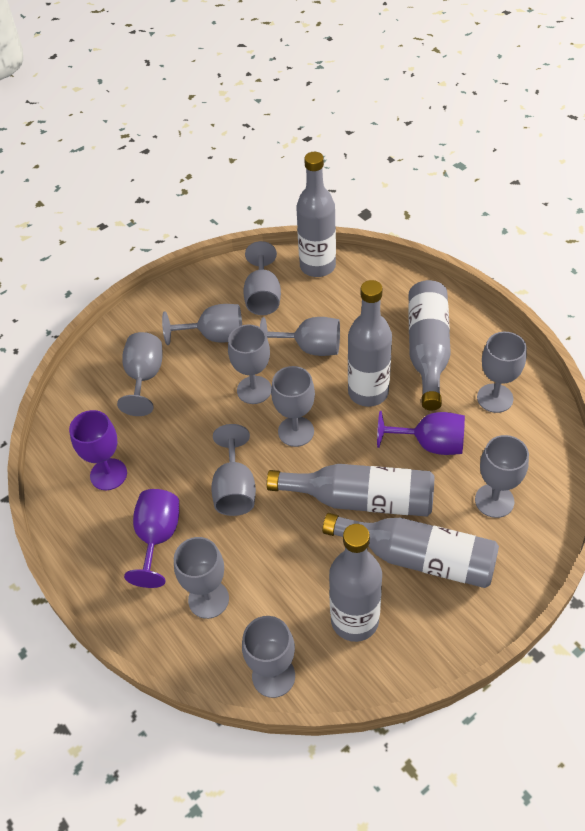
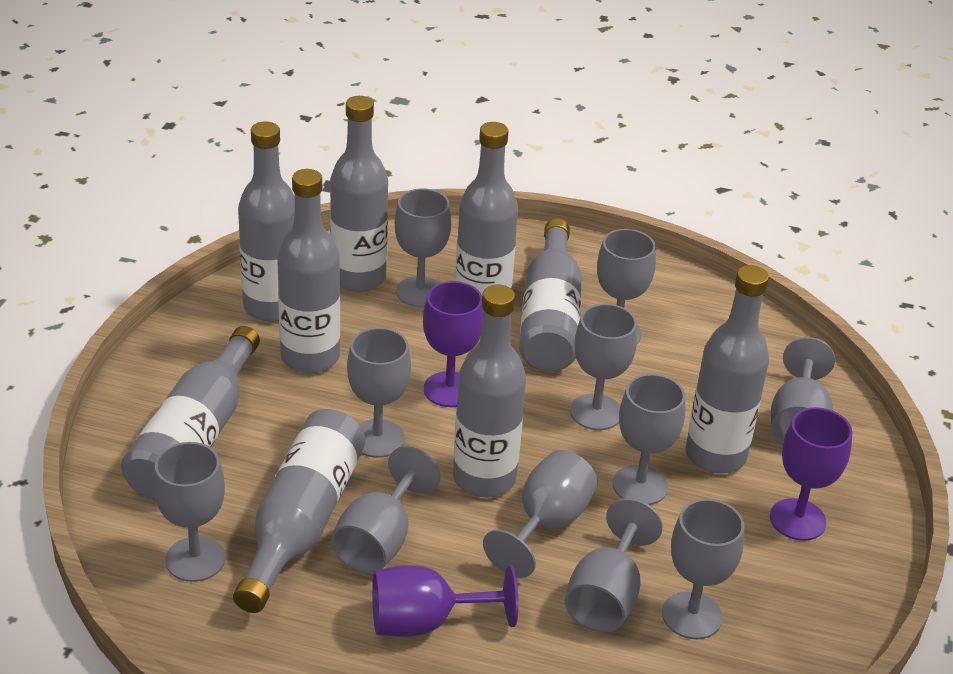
grey bottle: [267,464,434,517] [296,152,336,277] [322,513,499,588] [329,524,382,642] [348,280,392,407] [408,280,451,411] = 6 -> [121,326,260,500] [233,409,365,613] [238,121,295,322] [277,169,340,373] [330,96,388,292] [453,284,526,497] [455,122,518,295] [519,218,582,371] [686,265,769,474] = 9

